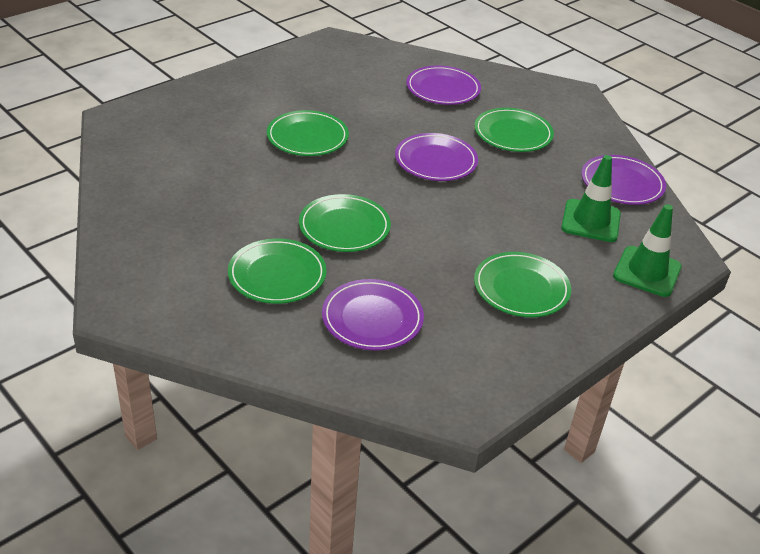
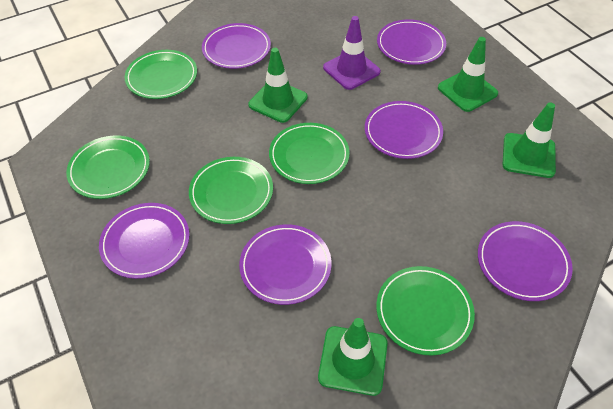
green traffic cone: [561,155,621,242] [613,204,682,297] = 2 -> [248,48,307,123] [318,318,388,396] [438,37,498,112] [503,102,556,178] = 4
purple plate: [322,279,424,351] [395,133,478,181] [406,65,481,105] [581,155,666,205] = 4 -> [99,203,190,279] [202,23,271,69] [239,224,332,305] [365,101,443,159] [377,19,446,65] [478,221,573,301] = 6
purple traffic cone: none = 0 -> [323,16,381,90] = 1

